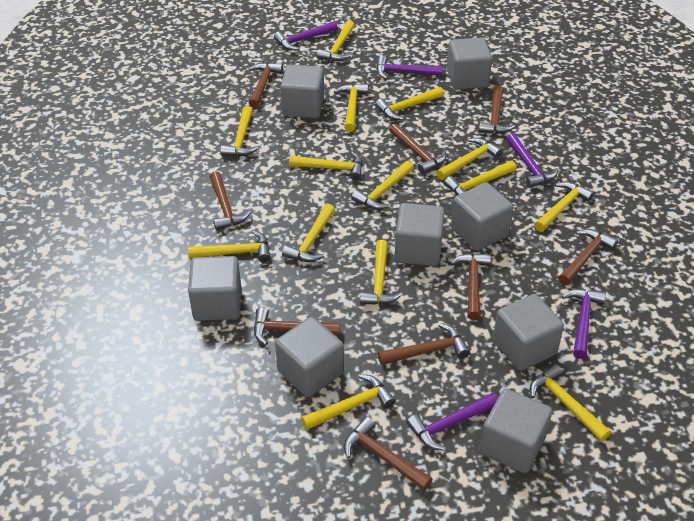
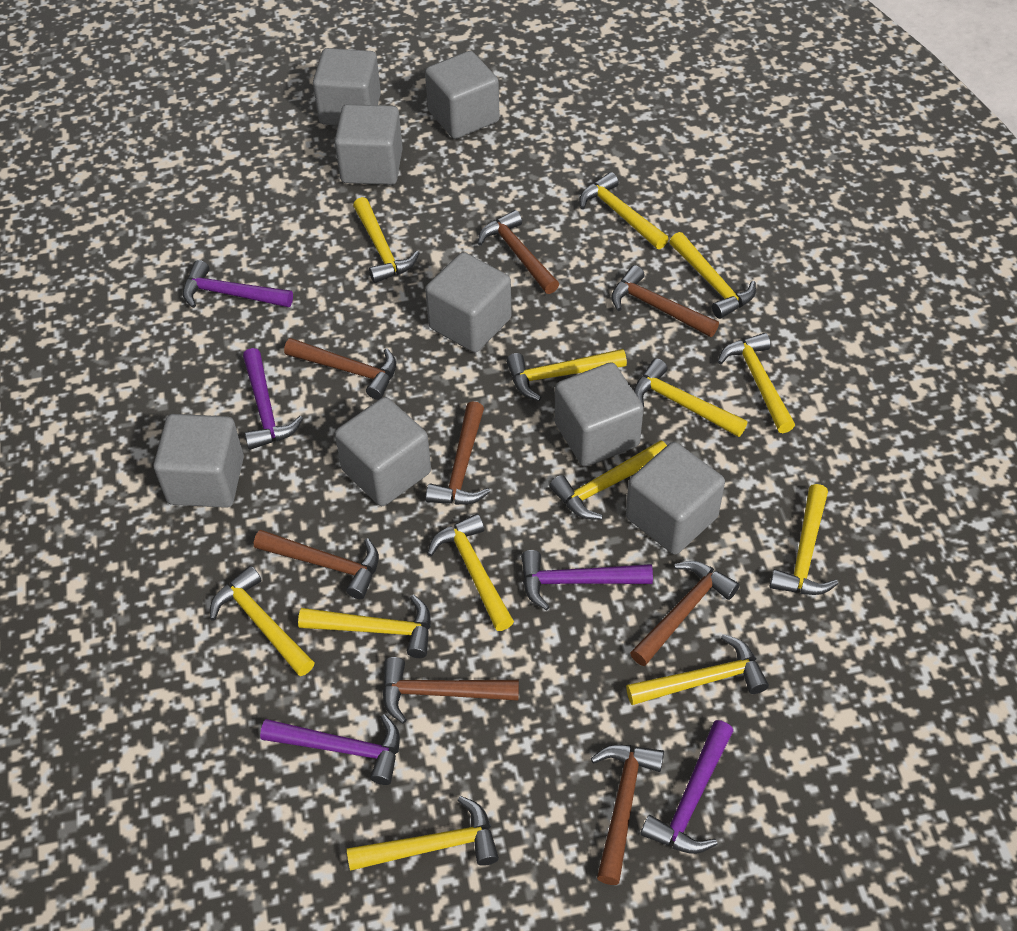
brown hammer: [210,171,251,230] [249,62,283,108] [254,307,340,345] [344,417,432,491] [378,323,470,365] [389,124,446,174] [450,253,491,320] [479,86,515,134] [559,229,618,285] = 9 -> [254,530,379,599] [284,338,396,400] [383,657,519,724] [426,401,490,505] [478,210,559,294] [591,745,664,885] [611,265,719,337] [630,561,740,666] = 8
yellow hammer: [188,231,270,262] [220,106,258,157] [282,204,335,262] [289,151,363,181] [301,374,395,430] [317,20,355,61] [334,84,368,132] [351,161,414,210] [360,240,403,305] [375,87,444,120] [436,138,503,180] [444,161,517,195] [530,364,611,441] [534,182,594,232] = 14 -> [210,566,315,676] [298,595,431,658] [347,796,499,871] [353,197,419,283] [427,514,514,631] [506,349,627,401] [550,440,667,520] [579,172,669,249] [626,634,769,705] [633,358,747,437] [669,232,756,319] [718,333,795,433] [769,484,838,595] = 13

